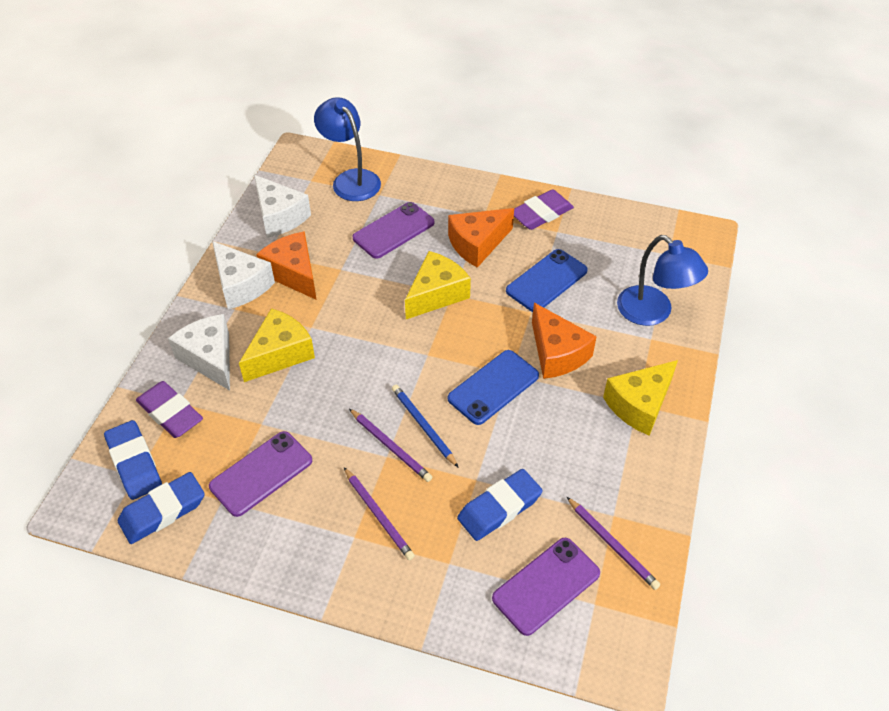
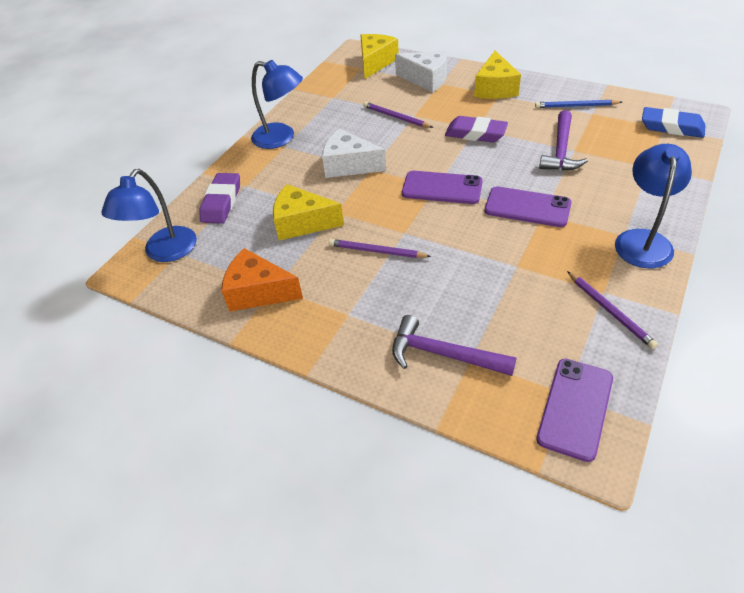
blue eraser: [104,420,162,500] [118,472,205,544] [457,469,543,541] = 3 -> [642,107,706,138] = 1
blue lamp: [314,97,381,201] [617,235,708,326] = 2 -> [101,169,197,262] [251,60,303,149] [615,144,692,268] = 3
blue phone: [448,350,539,425] [506,249,588,312] = 2 -> none = 0
orange cheese: [256,231,317,300] [448,208,514,268] [532,303,597,379] = 3 -> [221,248,303,312] = 1
purple hammer: none = 0 -> [392,315,517,376] [539,110,588,171] = 2
white cheese: [168,314,230,391] [212,241,275,309] [254,175,311,238] = 3 -> [322,128,386,178] [395,51,447,93] = 2

